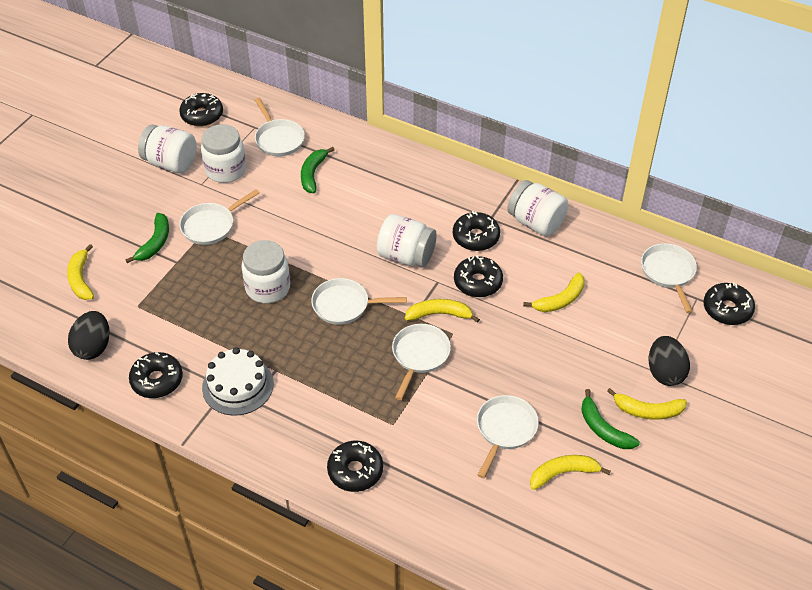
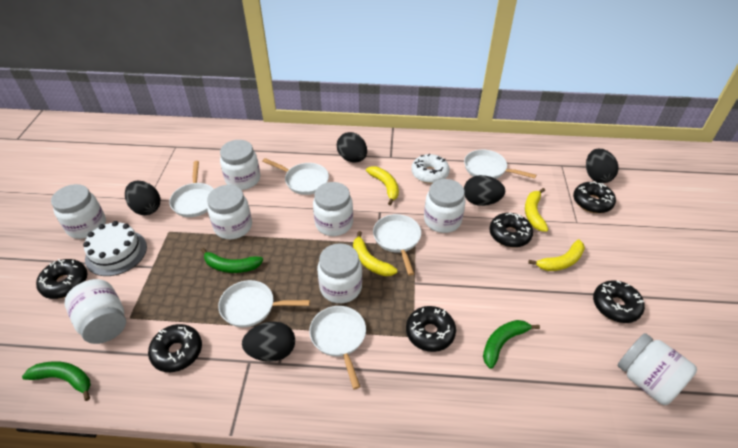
black egg: [68,311,110,360] [649,336,690,386] = 2 -> [125,180,160,215] [242,321,295,362] [337,132,367,162] [464,175,505,206] [586,149,619,183] = 5
white donut: none = 0 -> [411,154,450,183] = 1
white jar: [138,124,197,173] [201,124,246,183] [242,240,290,303] [377,214,437,267] [507,180,568,236] = 5 -> [51,184,106,239] [65,279,126,344] [207,185,252,239] [220,140,260,190] [313,182,353,236] [317,243,362,303] [424,179,465,233] [618,333,697,405] = 8
yellow banana: [67,244,94,300] [405,299,480,323] [523,273,585,312] [530,455,610,490] [607,388,687,420] = 5 -> [353,231,397,276] [366,166,399,205] [525,188,549,232] [528,240,585,271] = 4

